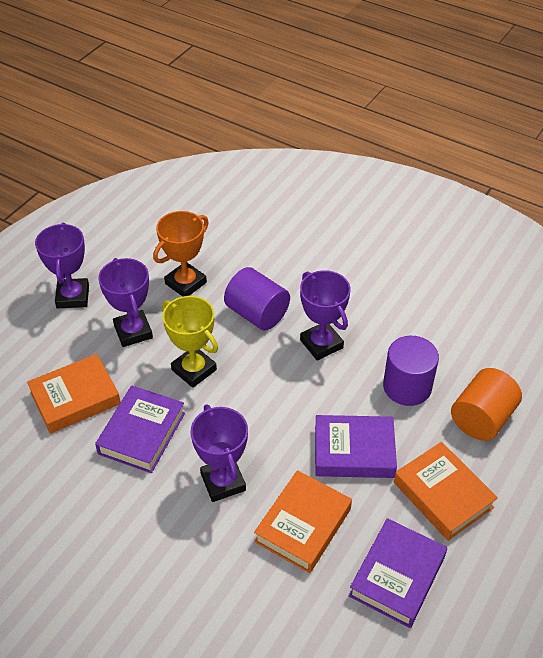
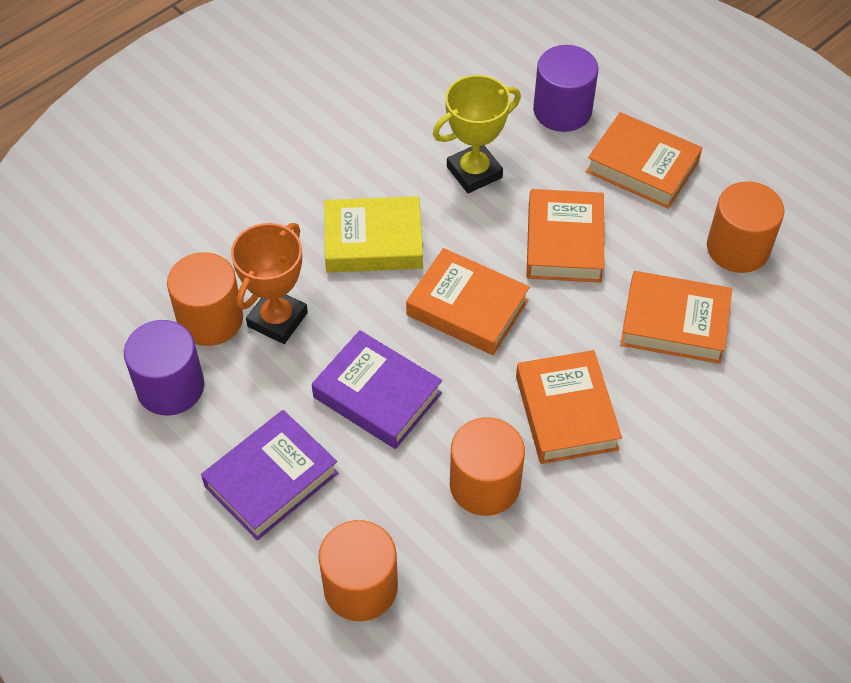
orange book: [27,354,121,434] [254,470,352,573] [394,442,498,541] = 3 -> [406,248,530,355] [516,350,622,464] [526,189,604,283] [586,112,702,209] [620,271,732,364] = 5
orange cylinder: [451,368,522,441] = 1 -> [167,252,243,346] [318,520,398,621] [450,417,525,516] [707,181,784,273] = 4
purple book: [95,386,185,473] [315,415,397,478] [349,518,447,628] = 3 -> [201,410,339,540] [312,330,442,449] = 2
purple trophy: [35,223,89,309] [98,258,153,347] [191,404,248,502] [300,270,351,361] = 4 -> none = 0
yellow book: none = 0 -> [324,196,423,272] = 1

